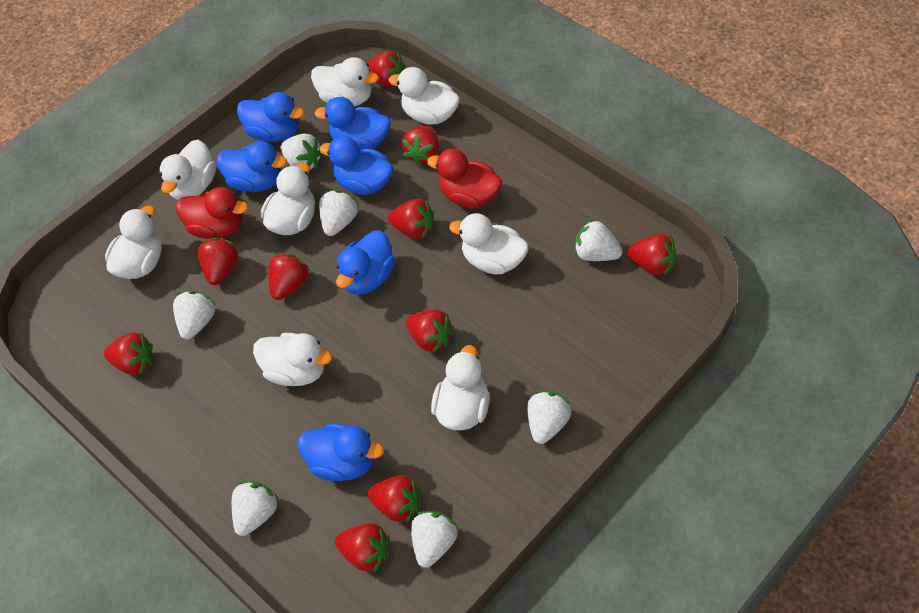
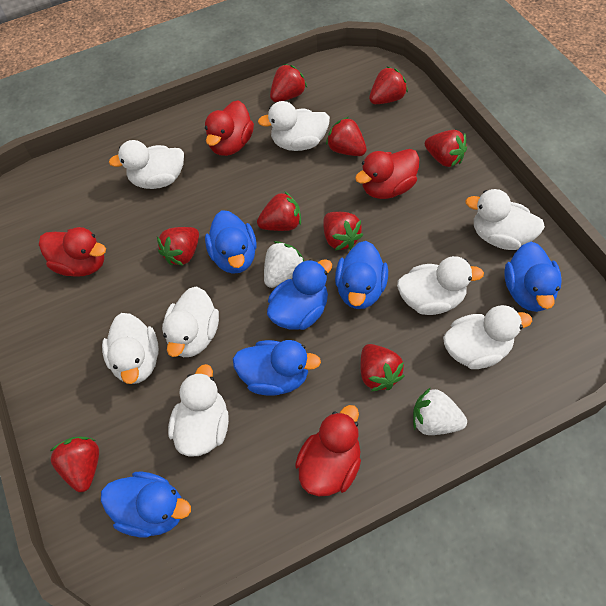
red duck: [176,187,248,239] [427,148,502,208] = 2 -> [39,227,106,277] [205,100,254,156] [295,405,361,496] [355,149,419,199] = 4
red strawberry: [104,333,153,375] [197,238,239,285] [268,253,311,300] [335,523,390,572] [367,51,405,88] [368,475,421,523] [388,199,434,239] [402,126,439,166] [405,310,454,353] [627,234,676,276] = 10 -> [50,437,99,492] [157,227,199,266] [257,192,301,231] [270,64,307,102] [323,212,363,250] [326,117,367,156] [361,344,405,391] [369,66,408,104] [425,130,467,167] = 9
white strawberry: [173,291,216,339] [232,481,279,536] [281,134,322,170] [319,190,359,236] [411,511,458,568] [527,391,571,444] [574,219,622,261] = 7 -> [264,241,304,288] [413,387,467,435] = 2

